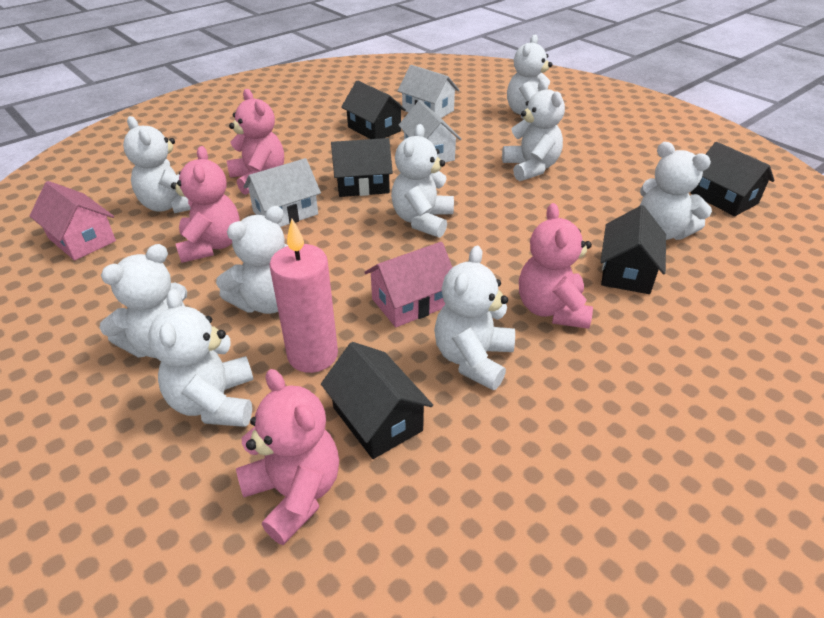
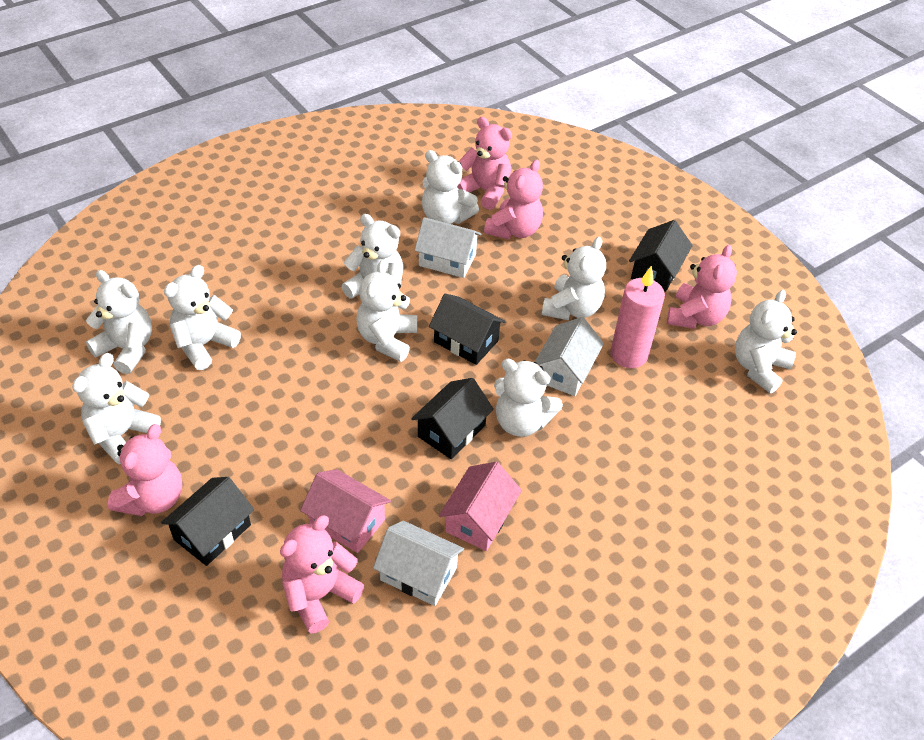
black house: [321,342,433,459] [331,138,393,197] [341,80,406,139] [601,205,666,294] [691,142,775,216] = 5 -> [161,477,254,566] [411,378,494,459] [429,294,506,365] [629,220,693,292] = 4
pink teddy bear: [171,146,240,263] [227,89,284,195] [236,369,339,545] [519,203,593,329] = 4 -> [108,424,182,516] [280,516,364,633] [457,117,512,210] [484,160,543,240] [667,245,737,329] = 5

